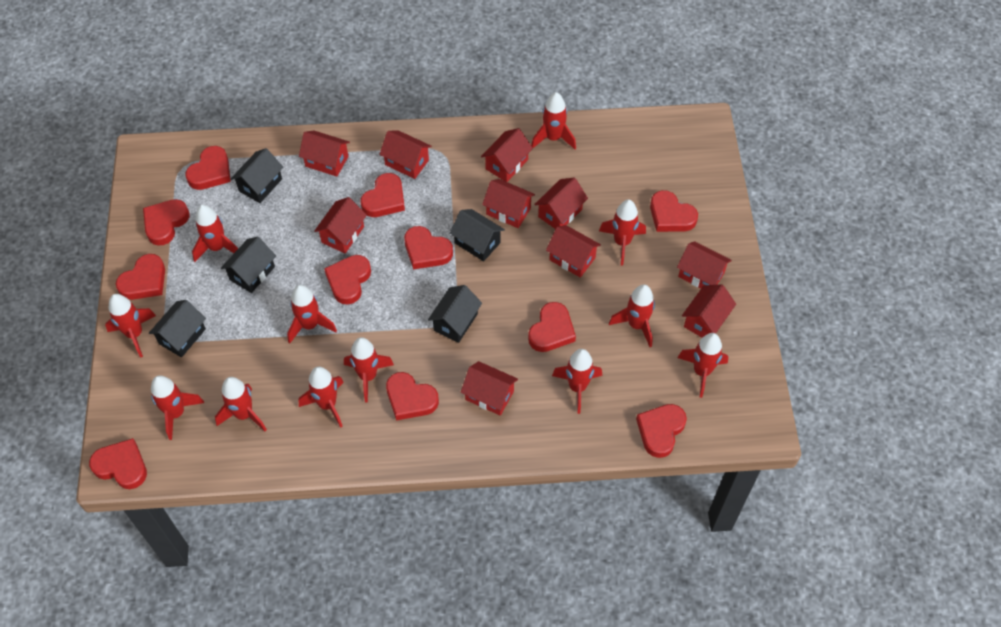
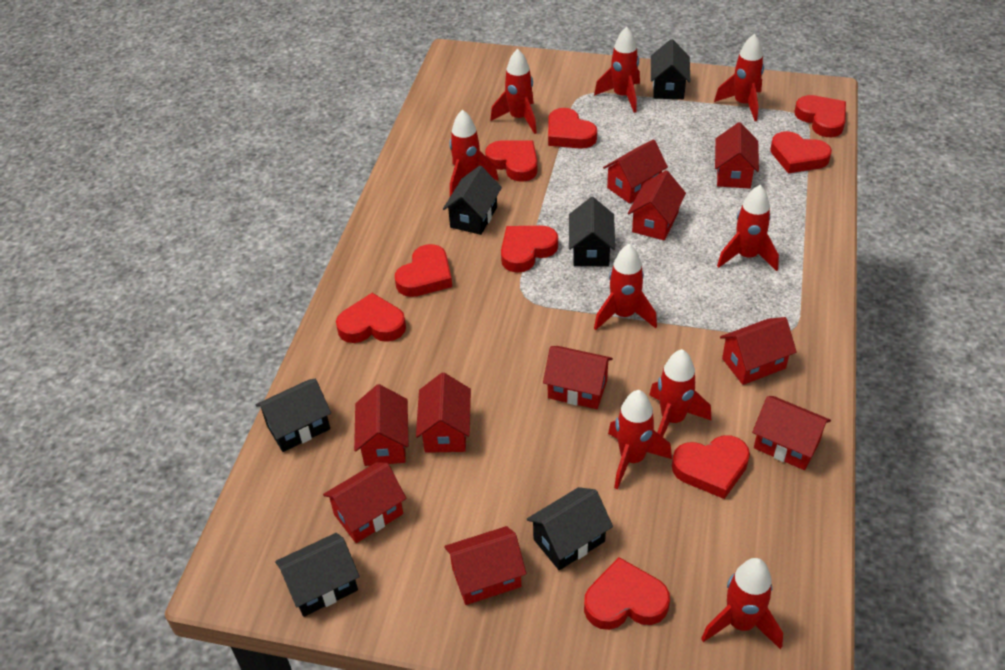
black house: [149,300,206,357] [221,237,276,293] [231,148,283,203] [428,285,482,343] [450,209,505,261] = 5 -> [256,379,331,452] [275,533,360,617] [443,166,502,235] [527,487,613,570] [569,197,615,266] [651,39,691,99] = 6
red heart: [89,438,147,489] [116,254,165,300] [143,199,189,245] [185,146,231,190] [324,255,371,305] [361,173,405,217] [386,372,439,420] [404,226,453,269] [528,302,576,352] [636,404,687,458] [650,190,698,232] = 11 -> [336,293,406,343] [395,244,452,297] [485,140,538,182] [501,226,558,273] [548,108,597,149] [584,557,670,630] [672,435,750,499] [770,131,832,173] [794,95,846,137] = 9
red rocket: [105,294,156,358] [151,375,204,440] [192,205,238,262] [215,377,267,431] [287,285,337,344] [299,366,344,428] [344,337,394,402] [531,92,576,149] [552,349,602,414] [599,199,646,265] [609,284,655,347] [678,333,728,398] = 12 -> [449,109,499,196] [490,49,537,134] [594,27,640,113] [594,244,657,330] [608,390,672,489] [649,349,711,437] [701,558,783,649] [714,34,764,121] [717,185,779,271] = 9

